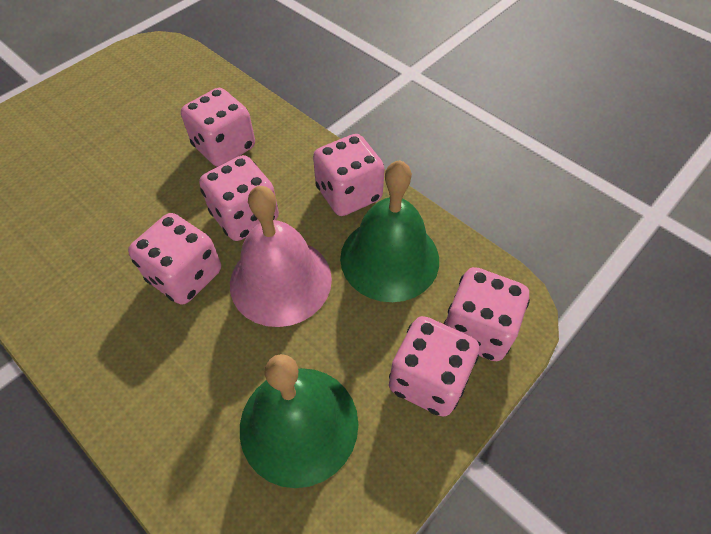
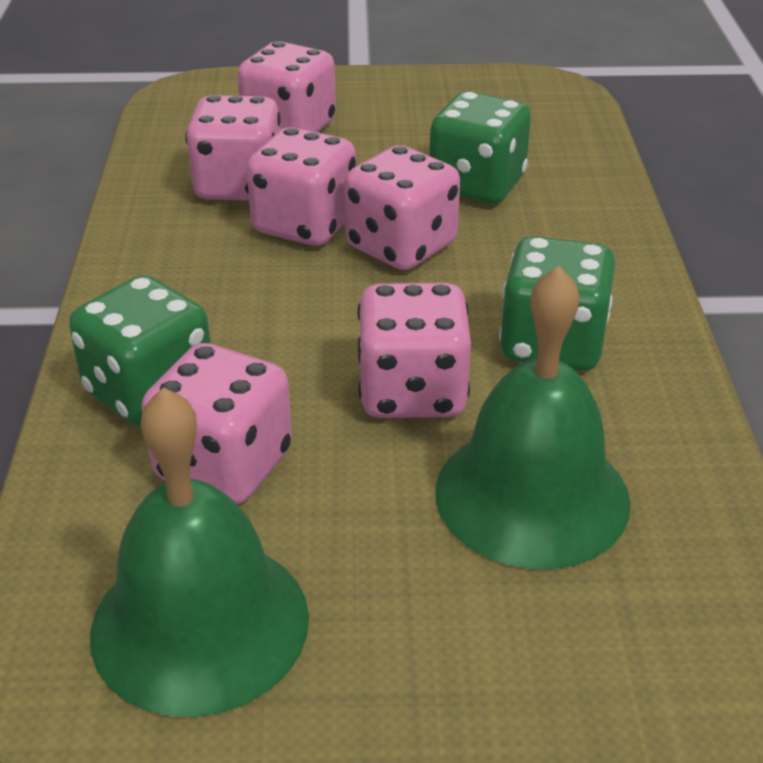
green dice: none = 0 -> [69,275,211,427] [429,91,531,204] [499,236,615,371] = 3
pink bell: [230,186,332,327] = 1 -> none = 0

